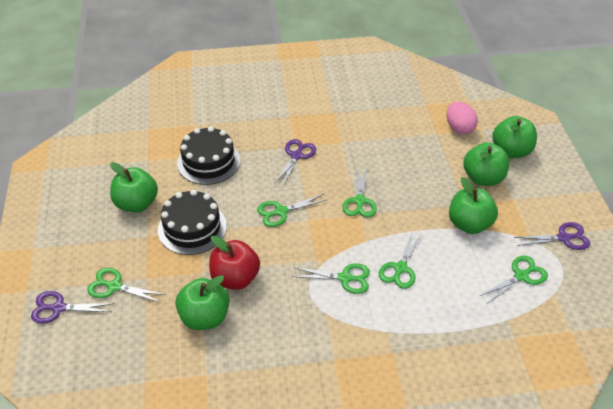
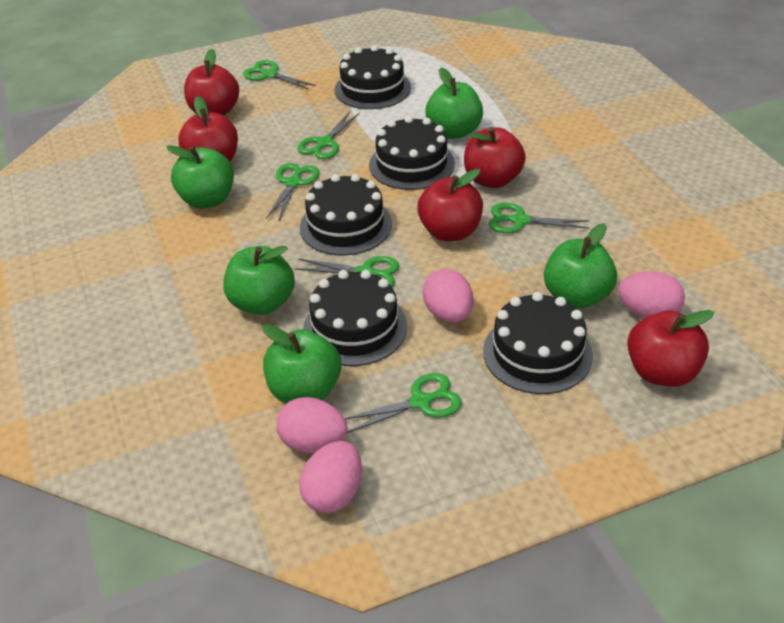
black cake: [158,189,227,255] [177,126,240,185] = 2 -> [300,174,392,256] [303,270,407,366] [334,45,411,109] [369,116,455,190] [483,292,593,394] = 5
pink egg: [447,102,478,134] = 1 -> [276,397,348,453] [299,441,362,513] [423,269,473,323] [618,271,685,318] = 4
purple scissors: [31,291,114,324] [274,139,316,186] [514,222,590,250] = 3 -> none = 0
red apple: [209,235,260,290] = 1 -> [178,96,238,161] [184,49,239,116] [417,169,483,241] [464,127,526,188] [627,310,714,387] = 5

